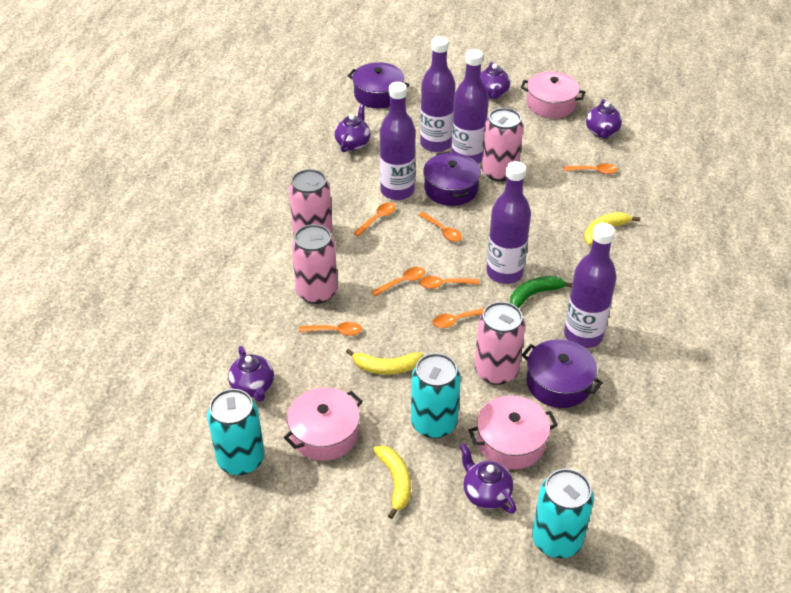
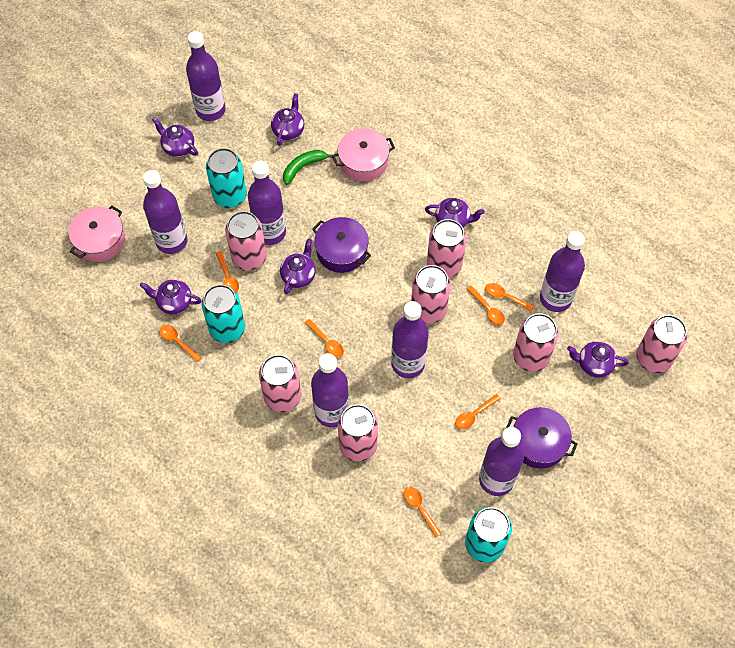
pink can: [289,169,332,235] [292,224,338,304] [475,302,525,385] [482,108,523,182] = 4 -> [225,211,267,270] [259,355,301,412] [338,404,378,461] [411,265,451,324] [427,219,466,278] [513,313,559,372] [636,315,687,373] = 7
pink pot: [284,388,363,461] [469,396,557,469] [521,72,585,118] = 3 -> [68,206,125,262] [332,128,395,181] = 2
purple bottle: [380,82,416,200] [420,36,456,152] [451,49,489,163] [486,161,531,284] [564,223,617,348] = 5 -> [143,170,188,254] [186,31,225,121] [248,161,286,245] [311,353,349,427] [391,301,429,378] [479,427,524,496] [540,231,585,312] = 7
purple pot: [348,62,409,108] [423,152,481,206] [522,339,603,408] = 3 -> [312,217,371,273] [506,407,578,469] = 2
purple teapot: [228,346,274,402] [335,104,370,153] [460,444,516,514] [481,62,510,99] [586,99,622,139] = 5 -> [140,279,202,314] [152,117,198,157] [271,93,304,146] [280,238,316,294] [425,198,485,228] [567,341,629,378] = 6
yellow banana: [346,349,423,374] [373,445,411,519] [584,212,640,246] = 3 -> none = 0

